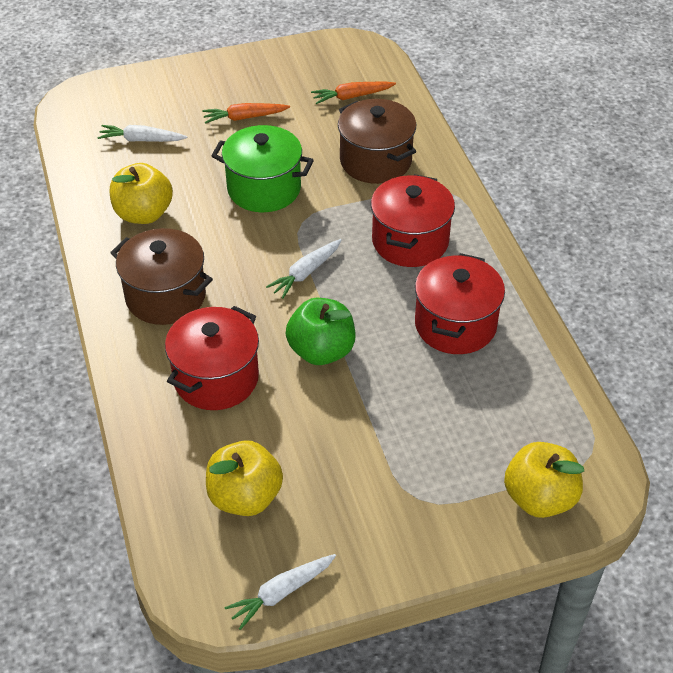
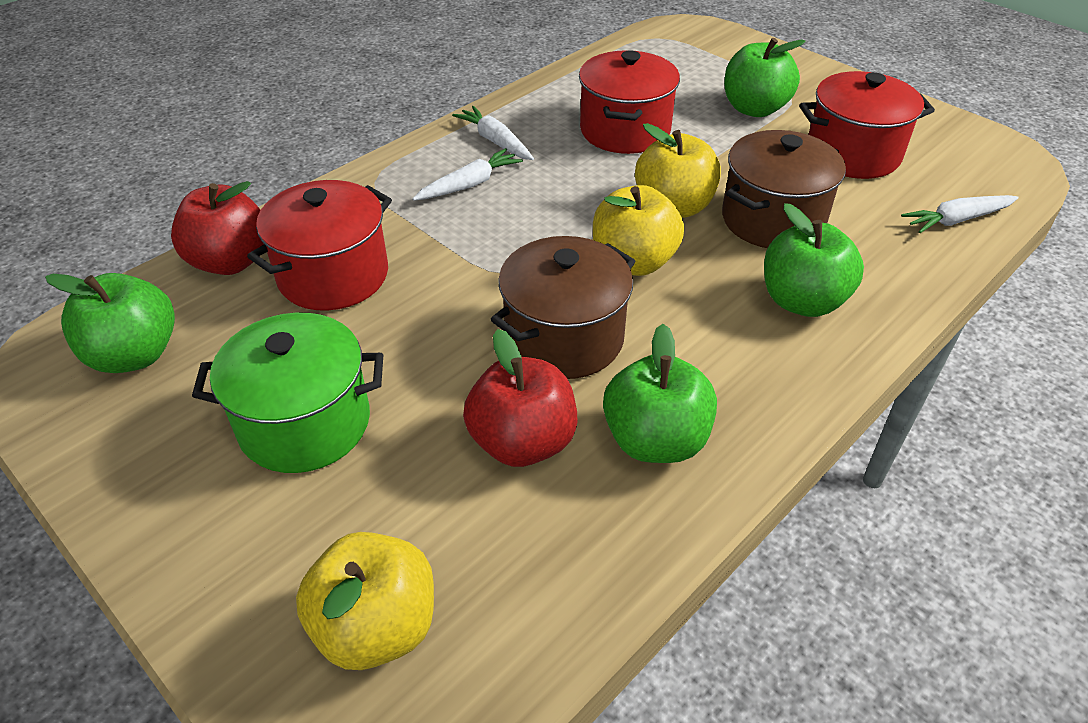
green apple: [286,298,355,365] = 1 -> [45,273,175,373] [603,324,717,463] [724,38,806,117] [764,203,864,317] = 4
orange carrot: [202,103,290,124] [311,82,396,104] = 2 -> none = 0
red apple: none = 0 -> [171,181,265,275] [463,329,577,467] = 2

